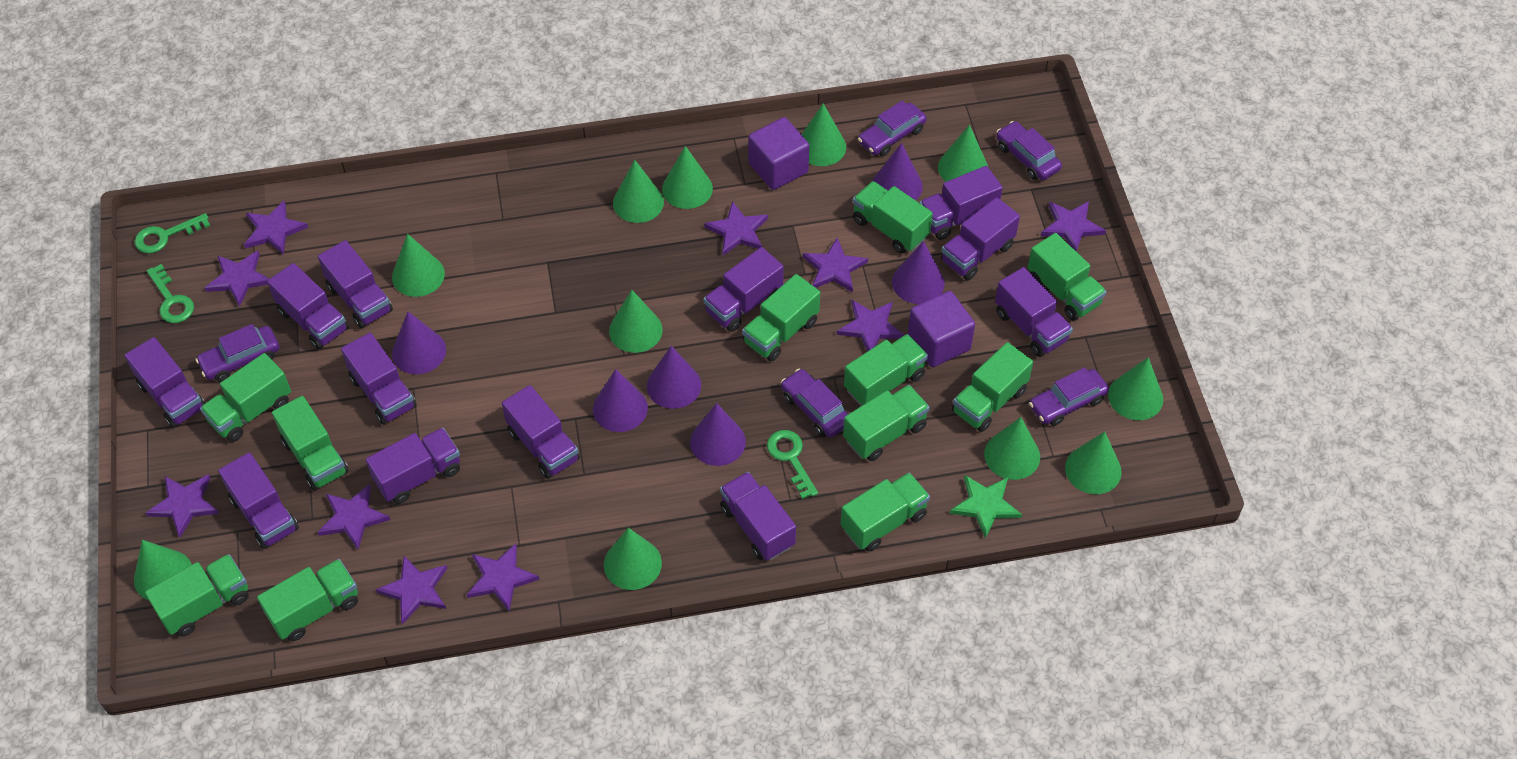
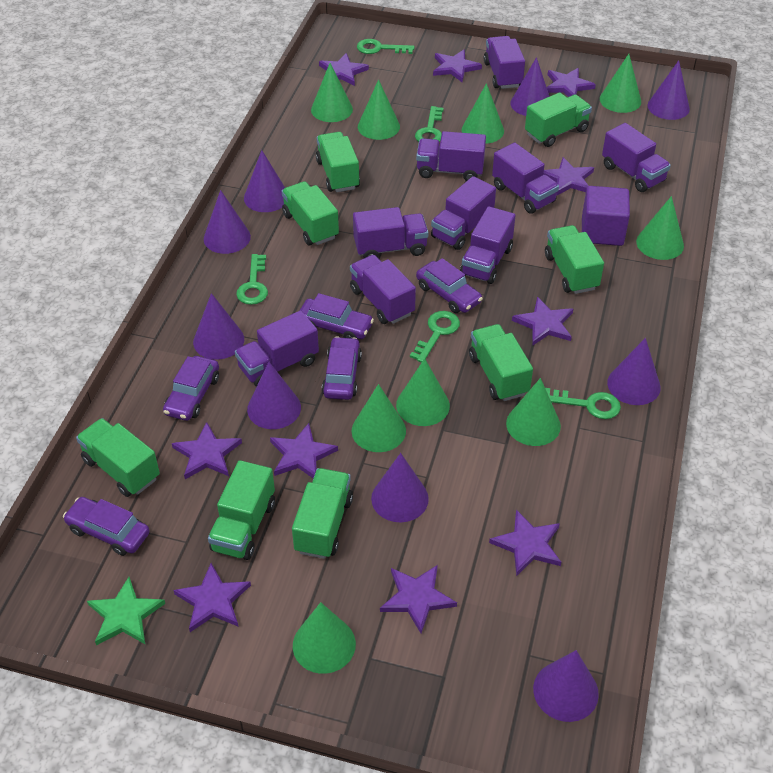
green cone: [134,540,192,601] [392,234,445,297] [604,528,662,590] [609,290,663,353] [613,160,664,223] [662,146,713,209] [801,103,846,166] [938,125,988,182] [984,417,1040,480] [1065,431,1122,494] [1108,357,1163,420] = 11 -> [293,602,356,674] [311,63,353,122] [352,384,406,452] [358,79,400,140] [396,358,450,426] [462,83,504,144] [506,378,561,446] [600,54,641,113] [636,196,684,260] = 9
green key: [134,213,210,253] [147,264,194,323] [767,430,818,499] = 3 -> [236,254,268,305] [357,39,415,54] [410,311,460,363] [415,106,444,142] [545,388,621,419] = 5
green truck: [145,554,249,636] [200,353,291,442] [257,559,358,641] [272,396,349,490] [742,274,820,362] [841,473,930,552] [843,385,930,461] [844,334,928,406] [853,181,933,254] [952,342,1033,432] [1028,233,1106,321] = 11 -> [76,418,160,497] [208,460,275,560] [282,181,339,245] [292,468,353,559] [316,132,360,192] [469,324,533,401] [525,93,592,147] [545,225,604,294] = 8
purple cone: [392,311,446,374] [593,369,648,432] [647,346,701,409] [690,403,746,466] [873,143,923,200] [892,241,945,304] = 6 -> [193,293,244,360] [204,190,251,254] [244,150,285,212] [247,362,301,429] [371,453,429,522] [510,57,550,116] [533,650,599,722] [607,338,661,405] [648,60,690,120] = 9
purple cube: [748,117,809,190] [908,291,975,367] = 2 -> [582,186,630,246] = 1
purple truck: [125,337,205,428] [218,453,299,549] [267,263,349,350] [318,240,393,328] [341,332,417,424] [366,428,460,504] [502,385,580,479] [704,247,784,332] [720,472,796,560] [919,166,1003,240] [941,197,1020,280] [995,267,1073,357] = 12 -> [235,310,319,387] [350,255,416,324] [353,207,428,258] [416,131,486,181] [431,176,496,250] [460,206,515,284] [484,36,525,89] [492,143,559,214] [602,123,671,192] = 9

